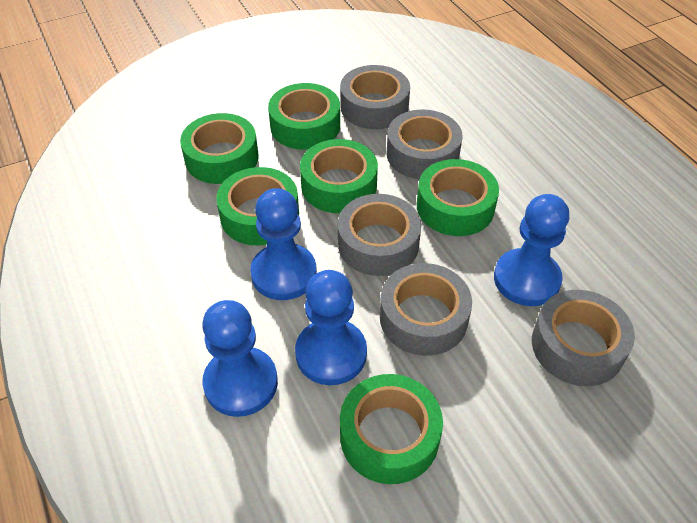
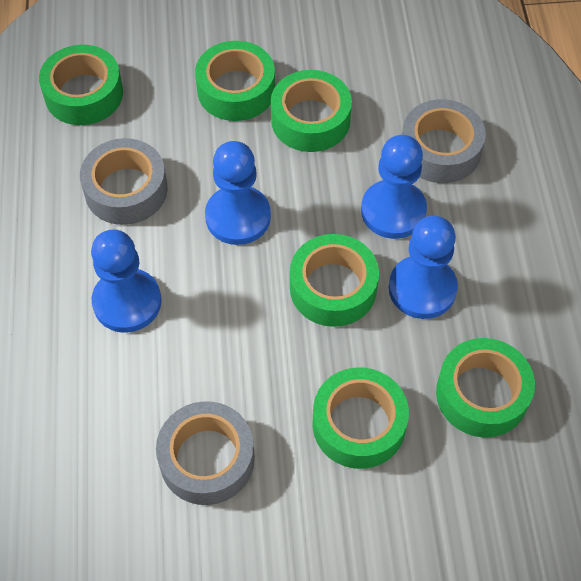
grey tape: [338,194,421,276] [340,65,410,129] [380,263,472,356] [387,110,463,180] [532,290,635,386] = 5 -> [80,138,168,225] [156,401,255,505] [402,99,486,183] = 3

